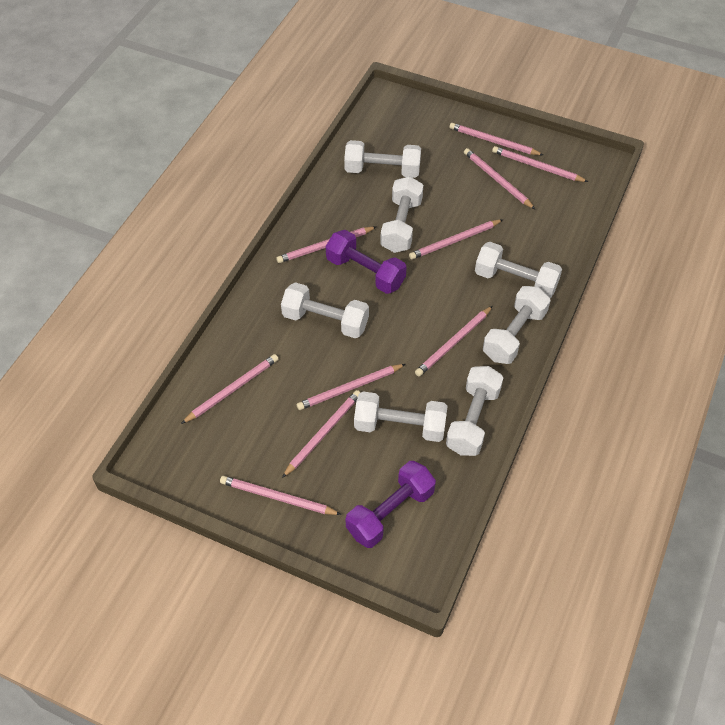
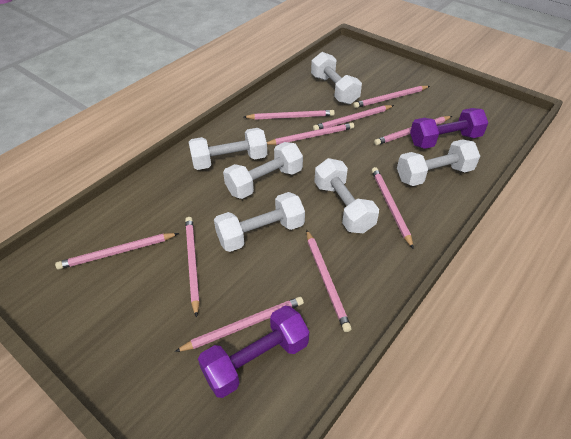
white dumbbell: [281,282,369,338] [344,140,421,178] [354,392,448,442] [380,176,423,253] [446,366,503,456] [475,242,562,298] [483,286,551,364] = 7 -> [189,128,267,170] [214,192,305,252] [223,142,303,199] [311,52,362,104] [314,158,379,233] [397,139,480,186] = 6

